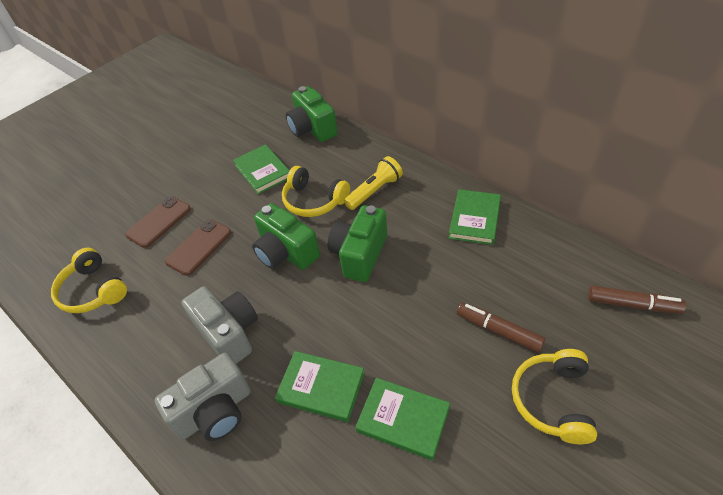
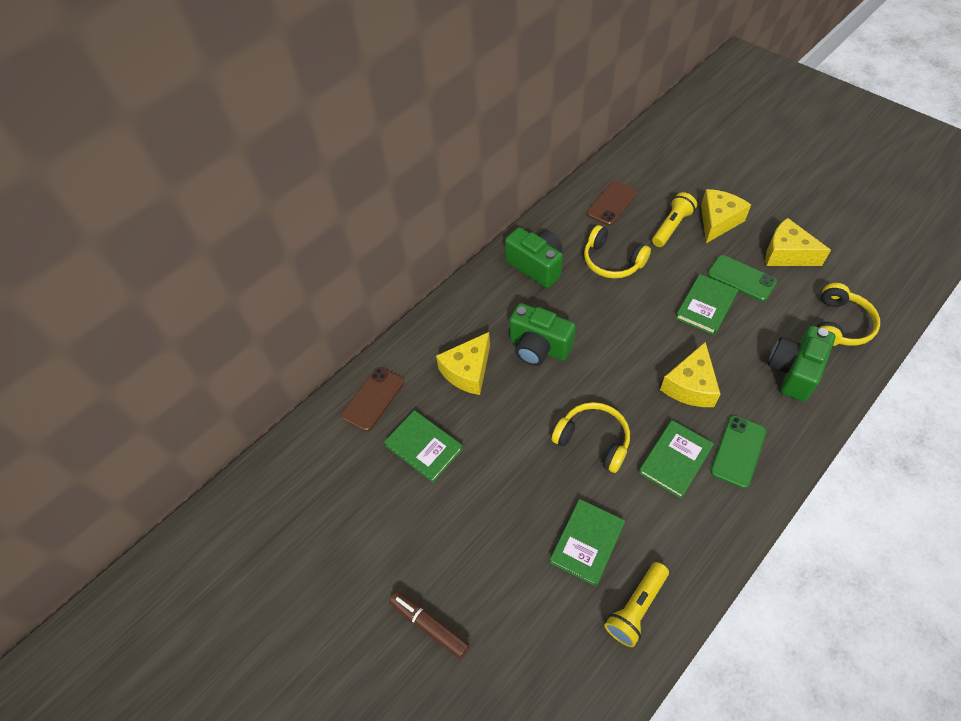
brown marker: [457,302,546,353] [588,286,686,314] = 2 -> [389,591,470,659] = 1
green phone: none = 0 -> [707,255,777,301] [710,415,767,488] = 2
grey camera: [155,352,251,441] [181,286,258,364] = 2 -> none = 0
yellow cheese: none = 0 -> [436,332,490,395] [660,342,720,407] [701,189,751,243] [765,218,831,266] = 4
yellow flashlight: [344,156,403,210] = 1 -> [604,562,669,647] [652,192,697,247] = 2

